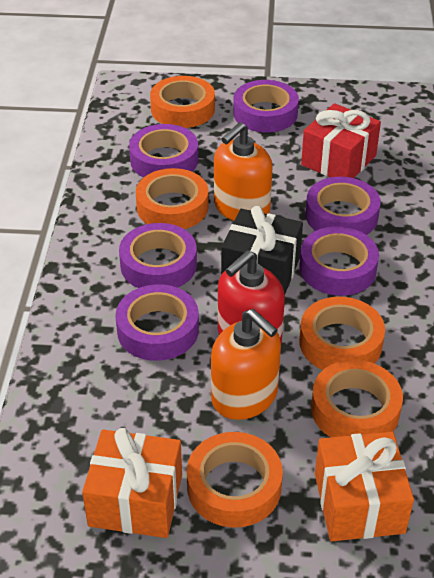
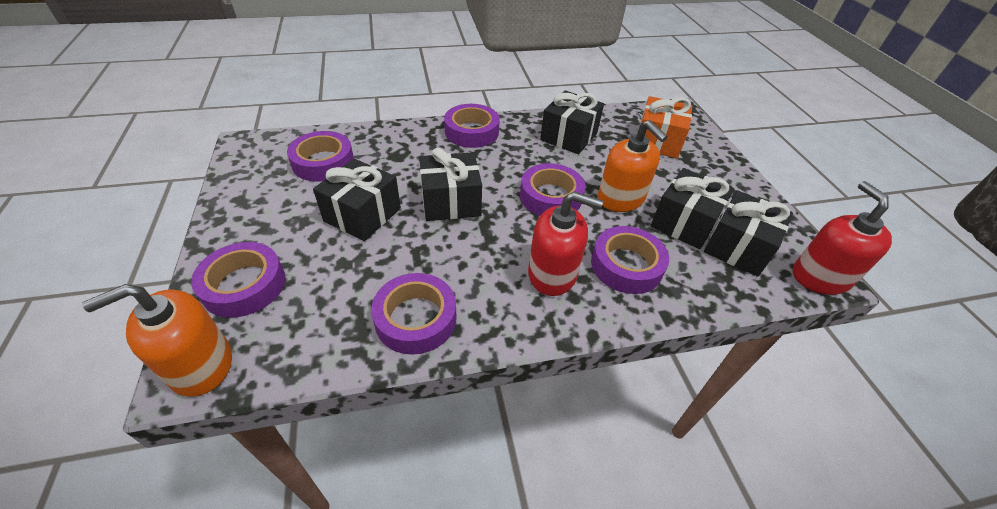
black gift: [221,205,303,294] = 1 -> [313,159,401,241] [419,148,482,221] [540,90,604,154] [651,168,734,249] [704,190,793,277] = 5
orange gift: [82,428,182,538] [315,432,414,542] = 2 -> [638,96,692,158] = 1
orange tape: [136,168,209,229] [150,76,215,128] [187,432,283,528] [299,297,385,370] [311,360,403,437] = 5 -> none = 0
red gift: [301,103,381,178] = 1 -> none = 0
red soap dispenser: [218,250,285,343] = 1 -> [528,191,603,296] [793,181,892,295] = 2

